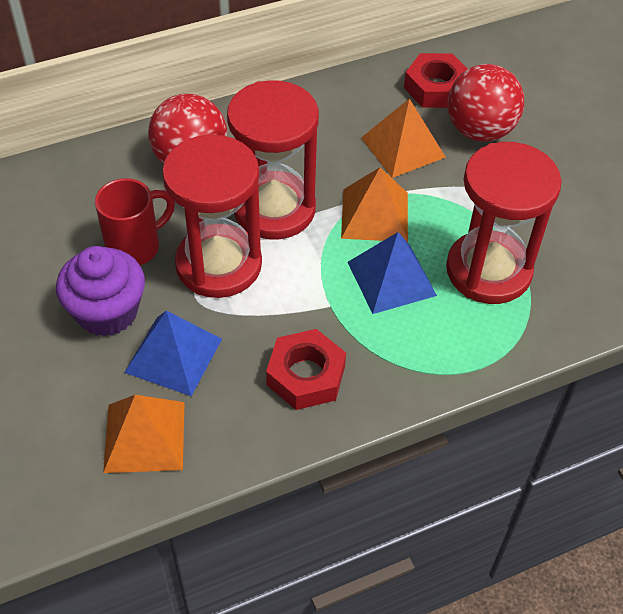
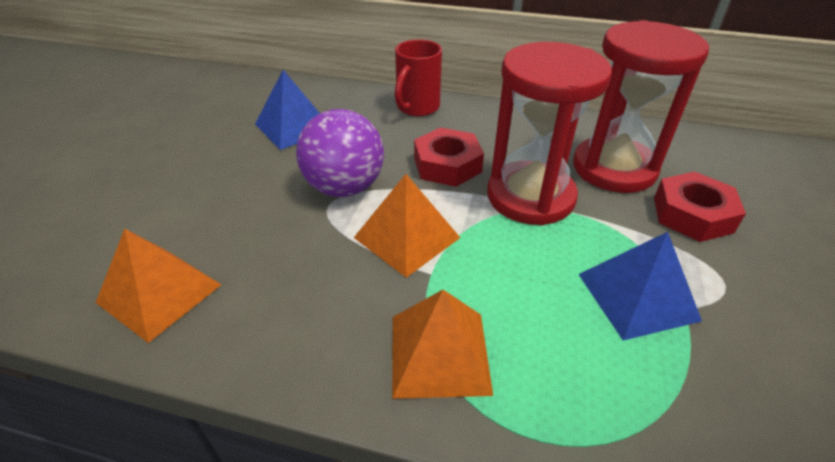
purple ball: none = 0 -> [296,109,384,197] = 1
purple cupcake: [56,246,145,336] = 1 -> none = 0
red ball: [148,94,227,164] [447,64,524,142] = 2 -> none = 0
red hourglass: [162,135,262,298] [227,80,319,240] [446,142,562,304] = 3 -> [487,42,612,225] [573,20,709,193] = 2

